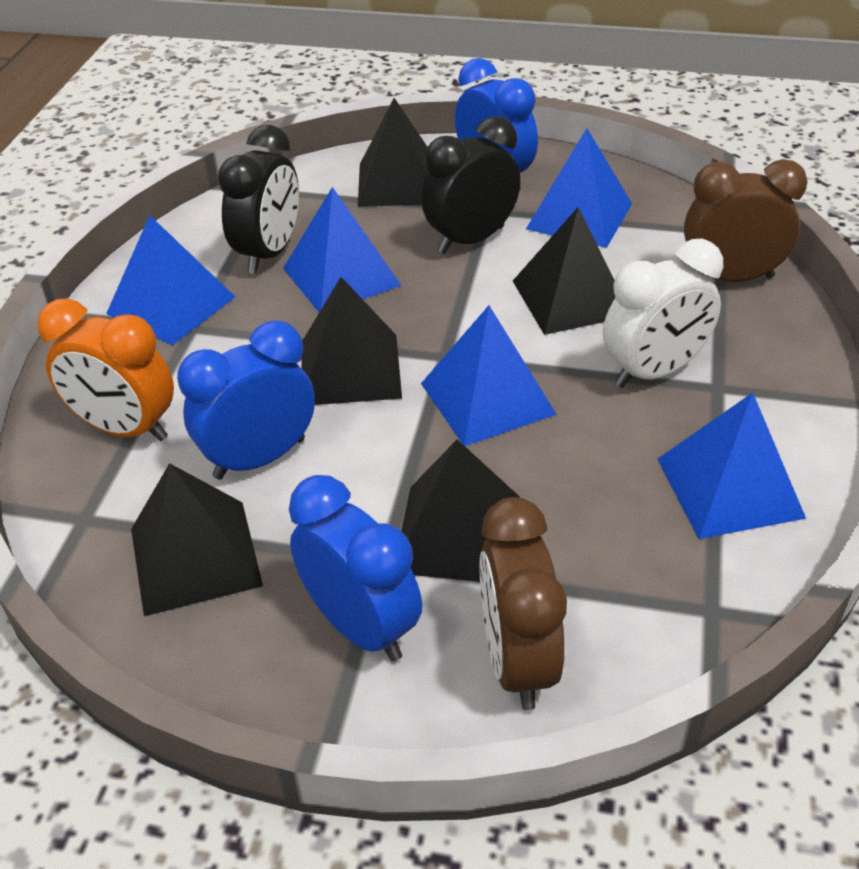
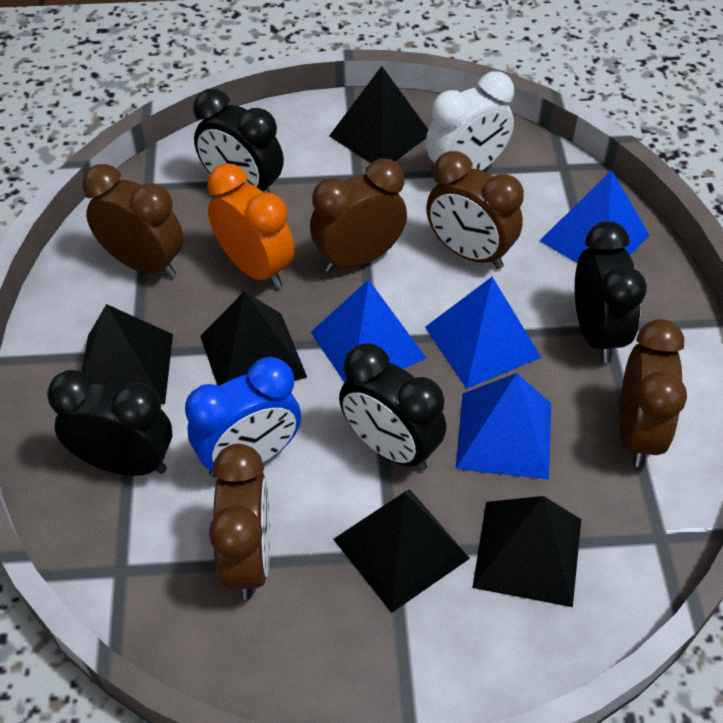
black clock: [218,125,299,274] [421,116,521,254] = 2 -> [47,370,172,476] [193,89,284,193] [339,343,446,471] [575,221,647,363] = 4
blue clock: [177,321,315,480] [289,475,422,662] [455,58,538,190] = 3 -> [185,357,301,477] = 1
blue pyramid: [106,215,235,345] [283,187,402,312] [421,305,557,446] [526,128,632,248] [658,393,806,539] = 5 -> [311,279,427,383] [425,277,542,389] [456,373,551,480] [540,170,649,263] = 4
brown clock: [479,497,567,710] [684,159,807,282] = 2 -> [82,164,184,278] [209,444,270,600] [310,159,407,273] [426,151,524,269] [619,319,687,467] = 5

